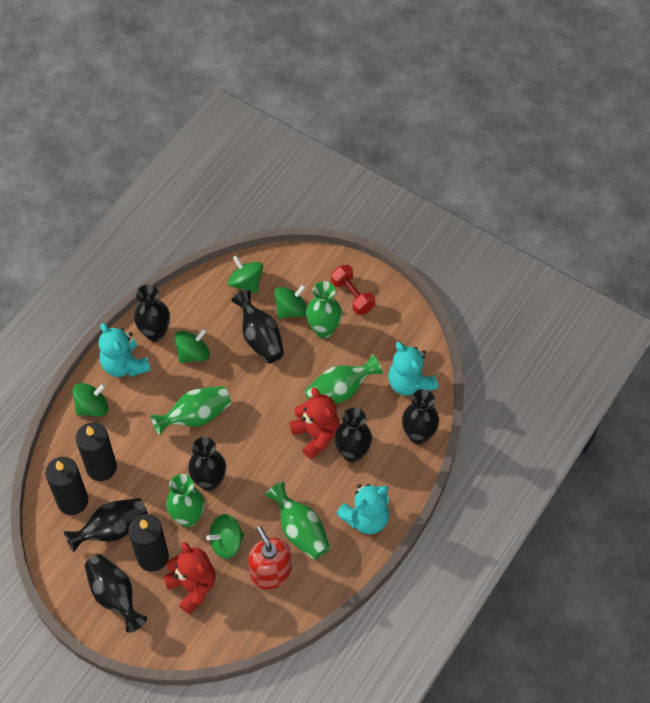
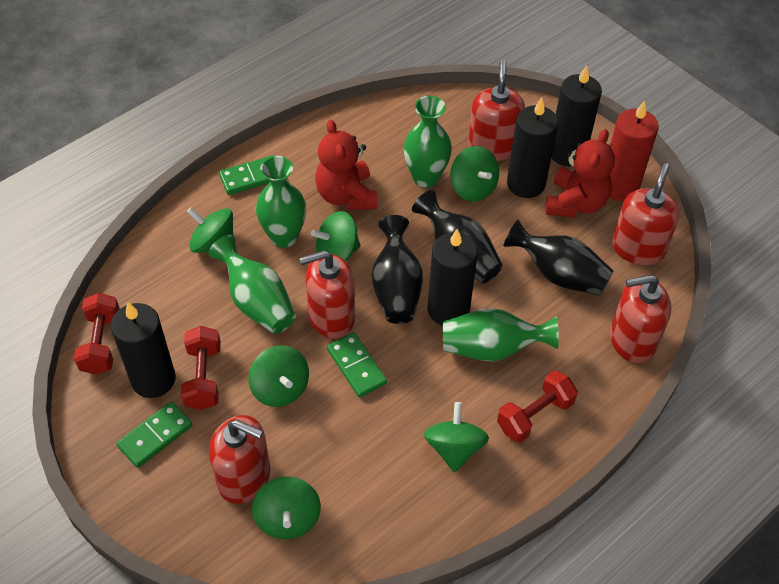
black candle: [45,457,88,515] [76,422,117,481] [128,514,169,572] = 3 -> [111,302,176,398] [427,229,478,325] [507,98,558,198] [551,65,602,166] = 4
black vase: [64,498,148,553] [84,554,147,633] [134,285,170,342] [188,437,226,491] [231,290,284,363] [335,408,372,462] [402,389,439,444] = 7 -> [372,215,423,324] [412,190,503,284] [503,219,614,295] = 3
green domino: none = 0 -> [116,402,193,468] [219,155,274,195] [327,333,387,398] = 3
green spinning top: [73,383,108,417] [175,328,210,363] [206,514,244,559] [228,255,263,293] [274,284,307,319] = 5 -> [187,207,233,253] [248,345,309,407] [252,477,321,539] [311,211,360,261] [424,402,489,472] [450,146,499,201] = 6
green vase: [151,386,231,435] [166,474,205,527] [265,481,330,560] [304,354,383,404] [306,281,342,338] = 5 -> [209,235,296,334] [256,156,306,248] [404,96,452,188] [442,308,559,361] = 4
red candle: none = 0 -> [609,101,659,201] = 1
red dumbbell: [331,265,375,315] = 1 -> [74,293,120,375] [181,326,221,410] [497,370,578,443] = 3
red soap dispenser: [248,526,292,589] = 1 -> [209,415,270,504] [299,250,355,339] [468,60,525,161] [610,275,671,363] [612,163,680,265] = 5
turquoise teddy bear: [99,323,151,377] [336,484,389,534] [388,342,438,396] = 3 -> none = 0

